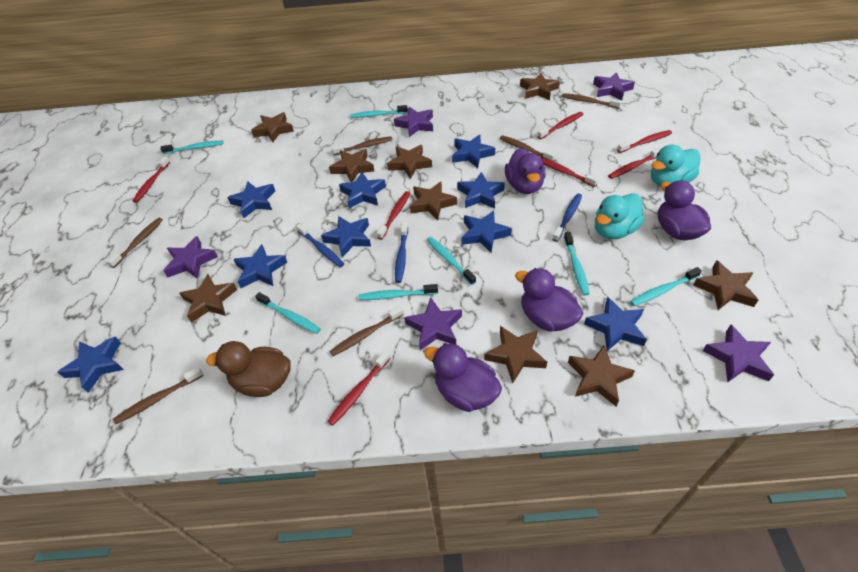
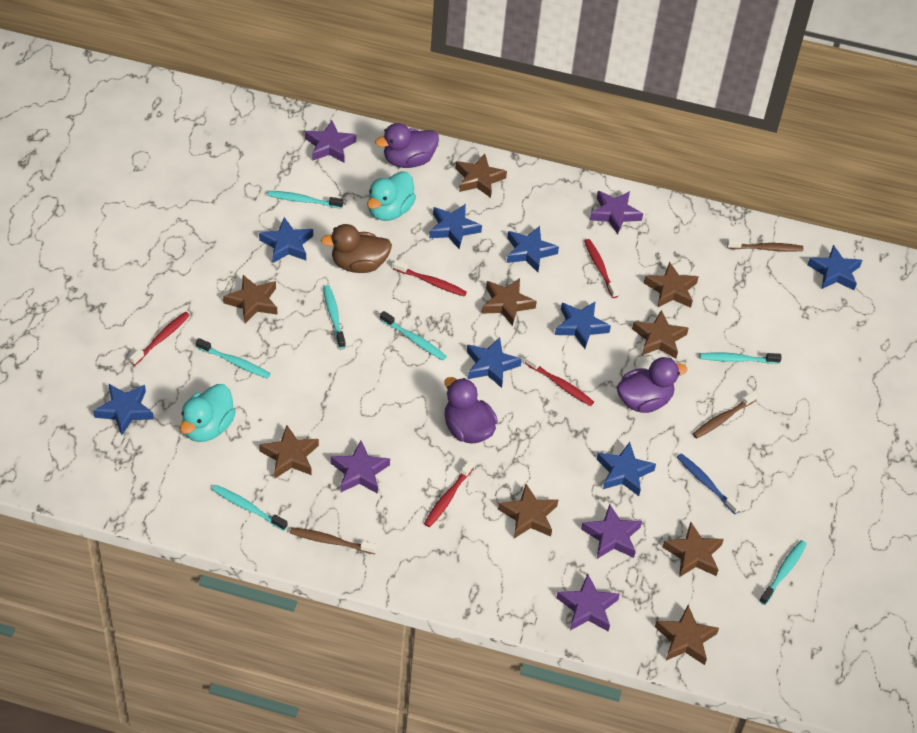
blue star: [58,337,124,393] [227,181,275,219] [234,244,288,288] [321,216,371,257] [339,172,386,208] [452,134,495,168] [457,172,505,209] [462,210,512,253] [584,297,647,351] = 9 -> [93,384,154,435] [259,217,313,263] [429,204,482,249] [467,337,522,388] [507,226,559,272] [555,301,611,349] [596,442,656,496] [808,245,862,290] = 8
blue toothbrush: [296,224,344,267] [395,222,408,283] [552,194,582,242] = 3 -> [677,453,741,514] = 1
brown toothbrush: [107,218,163,268] [113,367,203,424] [329,306,404,356] [332,136,392,155] [500,135,556,161] [562,93,622,109] = 6 -> [290,527,377,554] [693,391,758,439] [727,239,803,252] = 3
purple duck: [424,343,502,412] [505,148,545,194] [515,268,583,332] [658,180,711,240] = 4 -> [375,123,439,168] [444,377,498,444] [617,357,687,413] = 3
red toothbrush: [133,157,170,203] [327,351,390,426] [377,191,410,240] [538,112,583,139] [541,158,598,187] [608,147,662,179] [617,130,672,153] = 7 -> [130,312,190,366] [393,260,467,296] [424,460,474,527] [525,355,594,406] [584,239,619,298] = 5

